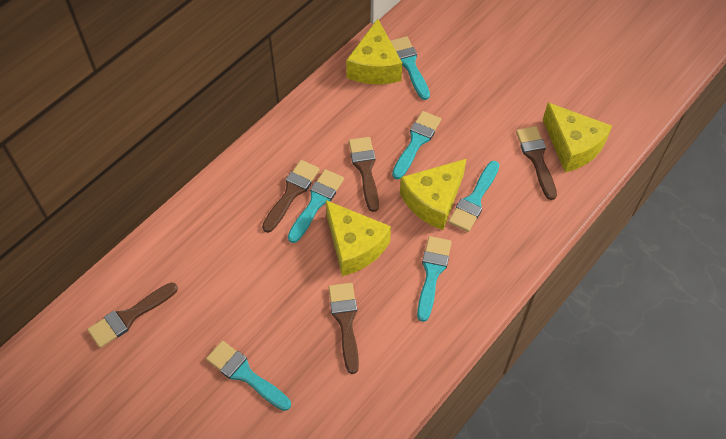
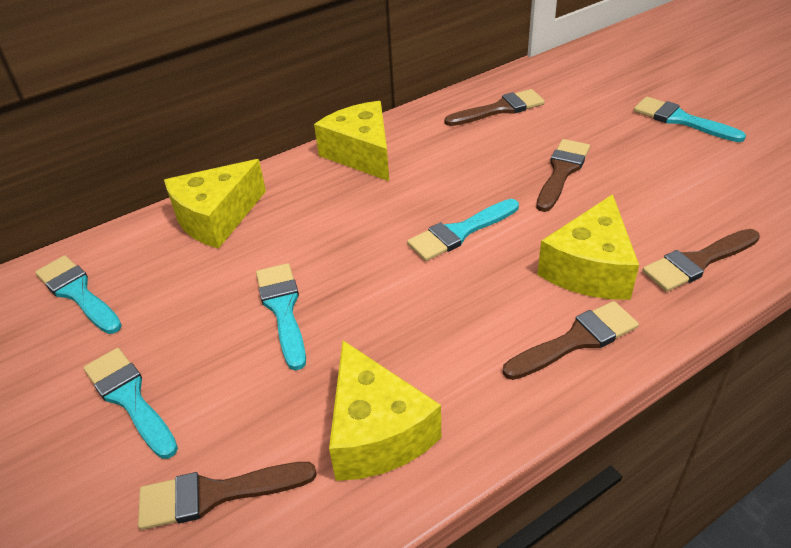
turquoise brush: [206,341,291,411] [288,169,344,243] [391,36,430,100] [392,111,441,179] [417,236,452,322] [448,161,499,232] = 6 -> [35,255,122,334] [84,348,178,459] [256,263,306,370] [407,199,519,261] [634,97,746,142] = 5

